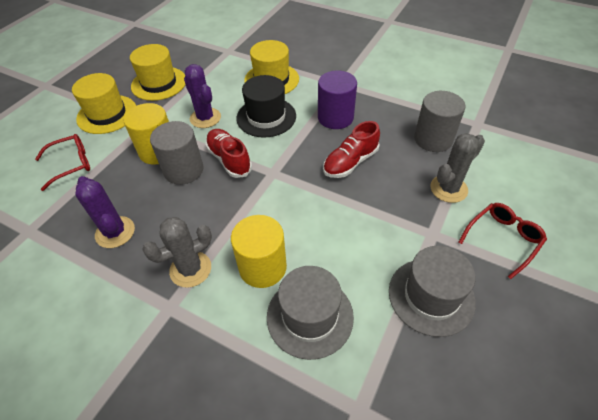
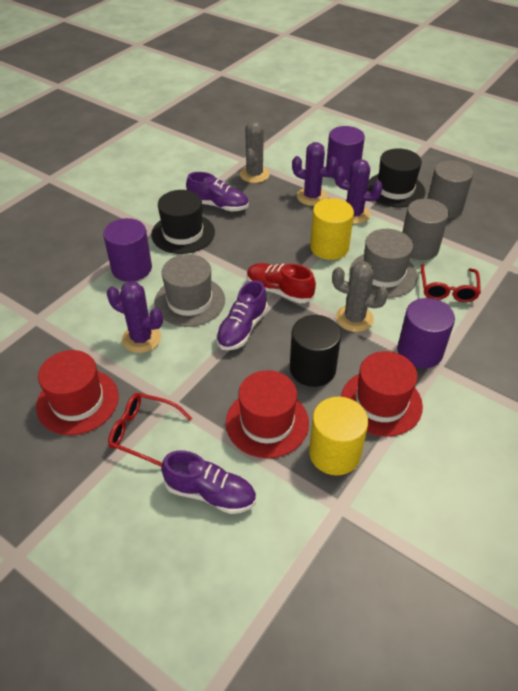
black cylinder: none = 0 -> [290,315,341,387] = 1
black hat: [236,75,296,138] = 1 -> [151,190,215,254] [367,148,425,208] = 2
purple cactus: [75,176,135,248] [184,64,221,128] = 2 -> [107,281,163,353] [292,142,338,206] [335,159,383,224] = 3
purple cylinder: [318,71,357,129] = 1 -> [103,218,152,282] [326,126,365,180] [397,298,455,369] = 3
purple shoe: none = 0 -> [161,451,256,514] [186,172,248,211] [216,280,268,350] = 3
red hat: none = 0 -> [36,350,119,435] [226,370,309,458] [341,351,423,437] = 3
red shoe: [205,129,252,178] [323,121,380,178] = 2 -> [247,263,316,303] = 1
yellow hat: [72,73,136,134] [130,44,186,101] [244,40,299,94] = 3 -> none = 0

